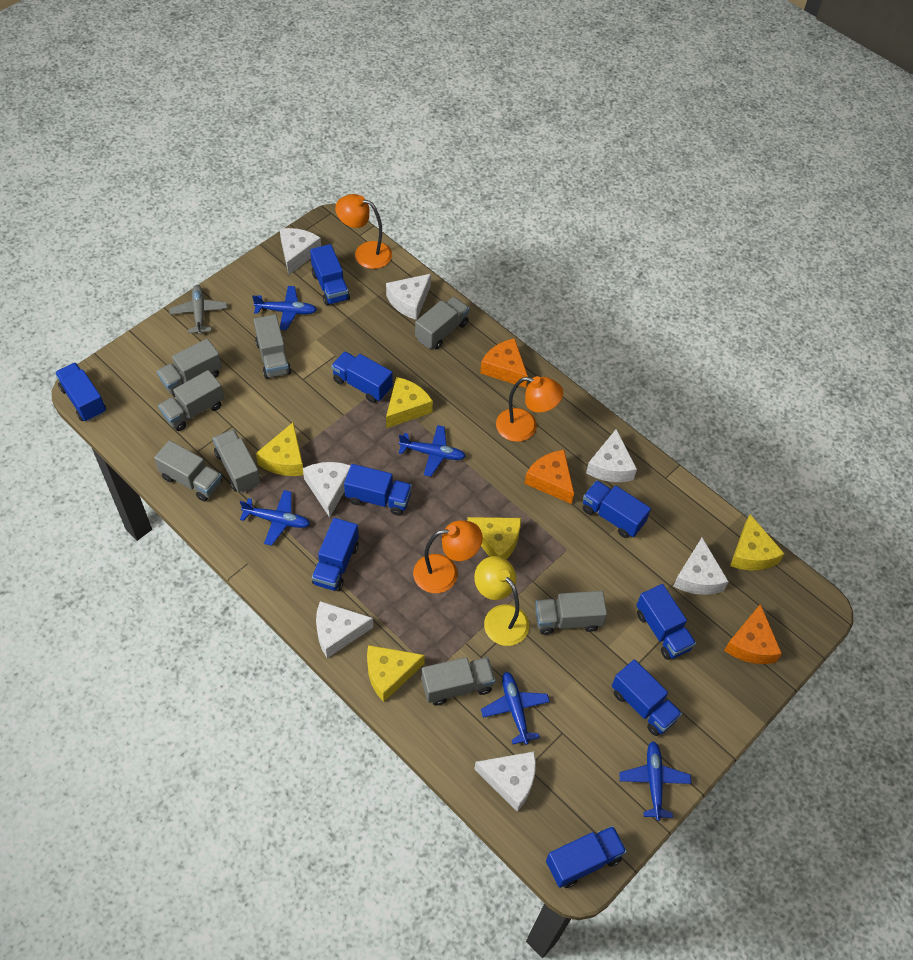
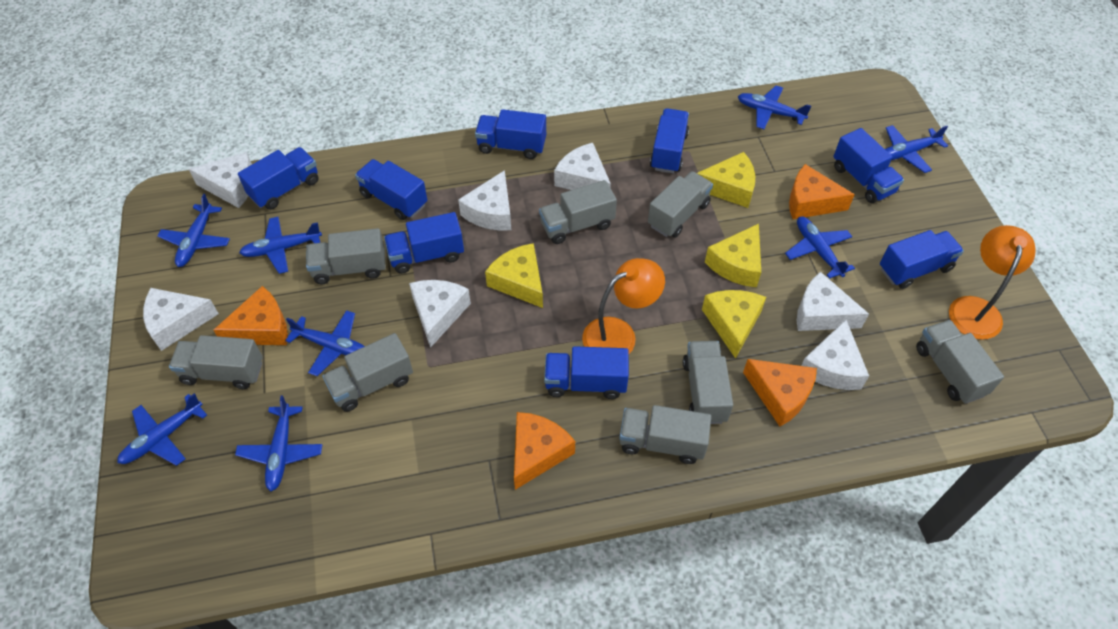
blue plane: [240,490,310,546] [252,286,317,330] [399,425,466,477] [481,672,550,745] [619,741,691,821] = 5 -> [117,393,207,466] [157,194,230,267] [235,395,322,491] [239,217,322,274] [285,310,365,376] [738,86,811,129] [785,216,855,279] [885,125,948,173] = 8
blue truck: [55,362,106,422] [310,244,350,306] [312,518,359,591] [331,351,393,403] [344,464,412,516] [546,826,627,888] [582,480,651,538] [612,659,682,736] [636,584,696,660] = 9 -> [238,147,319,210] [355,159,427,220] [384,212,464,274] [475,109,546,159] [544,346,629,399] [650,108,689,173] [833,128,904,203] [880,230,964,289] = 8
grey plane: [169,285,227,335] = 1 -> none = 0
orange cheese: [480,338,528,388] [524,450,574,504] [724,604,782,664] = 3 -> [213,286,288,345] [514,412,575,490] [743,359,817,426] [789,164,855,219] = 4
orange lamp: [335,194,392,269] [413,520,483,593] [496,376,563,442] = 3 -> [582,258,665,354] [949,225,1035,340] = 2
yellow cheese: [256,422,304,476] [367,645,425,702] [386,377,433,428] [467,517,521,560] [730,514,784,571] = 5 -> [485,243,543,308] [697,152,755,208] [702,290,766,359] [705,224,761,287] = 4
yellow lamp: [474,556,529,646] = 1 -> none = 0

